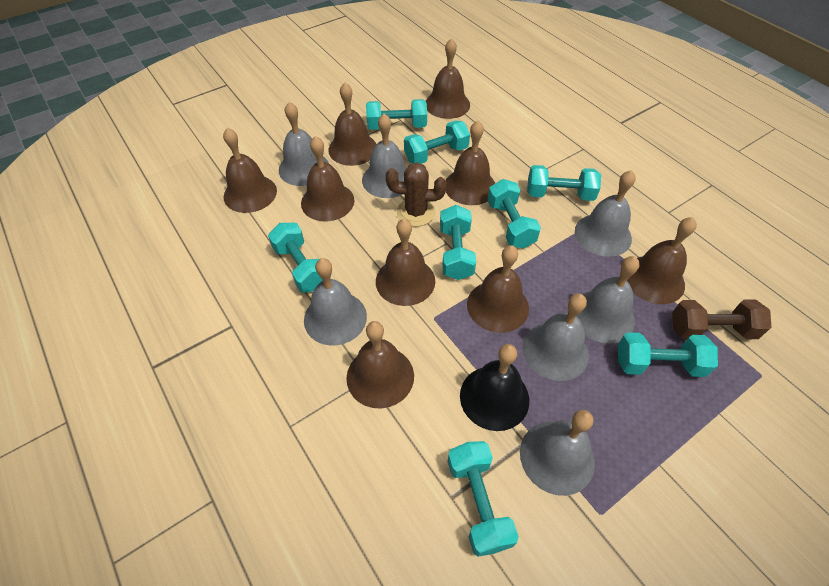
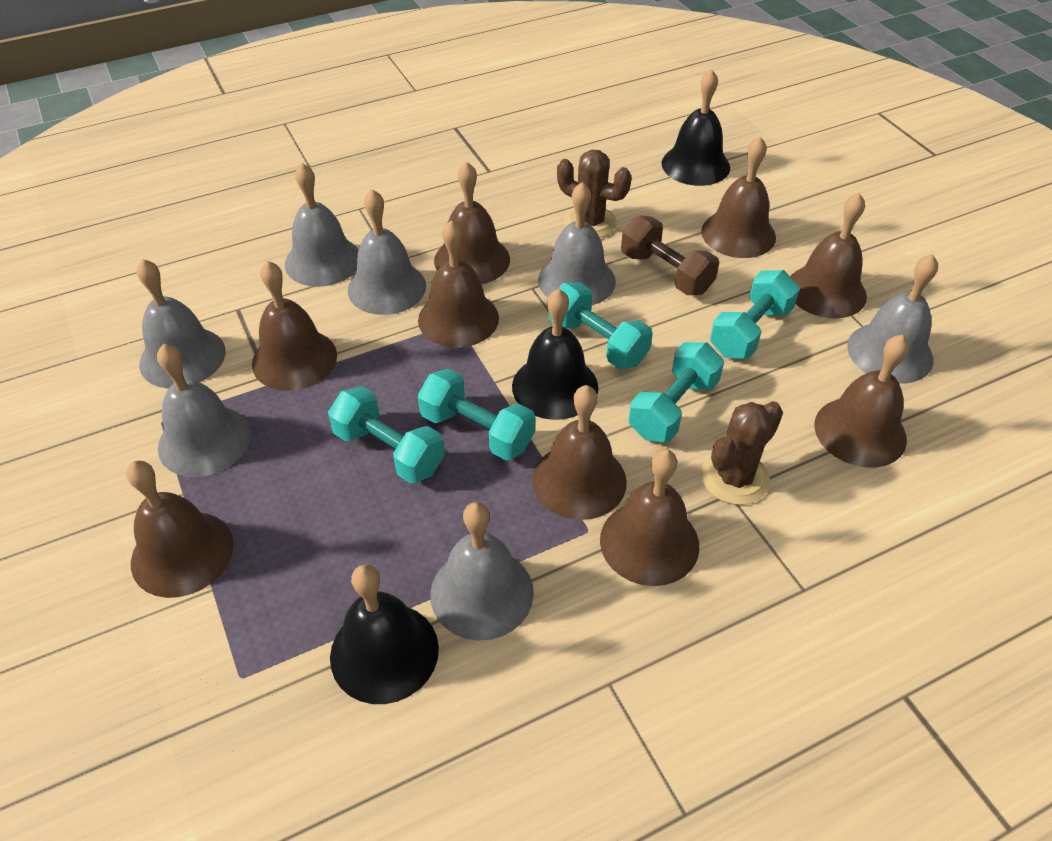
black bell: [460,344,529,431] = 1 -> [330,564,439,704] [512,289,598,420] [662,69,730,186] = 3
brown cactus: [386,162,447,227] = 1 -> [557,150,632,238] [701,401,783,505] = 2
turquoise dumbbell: [268,223,323,293] [366,99,427,130] [404,120,470,164] [440,205,476,280] [448,441,519,557] [487,179,541,249] [527,165,601,201] [618,332,718,377] = 8 -> [328,386,445,484] [418,369,535,460] [548,282,653,369] [629,342,724,442] [710,270,800,359] = 5

